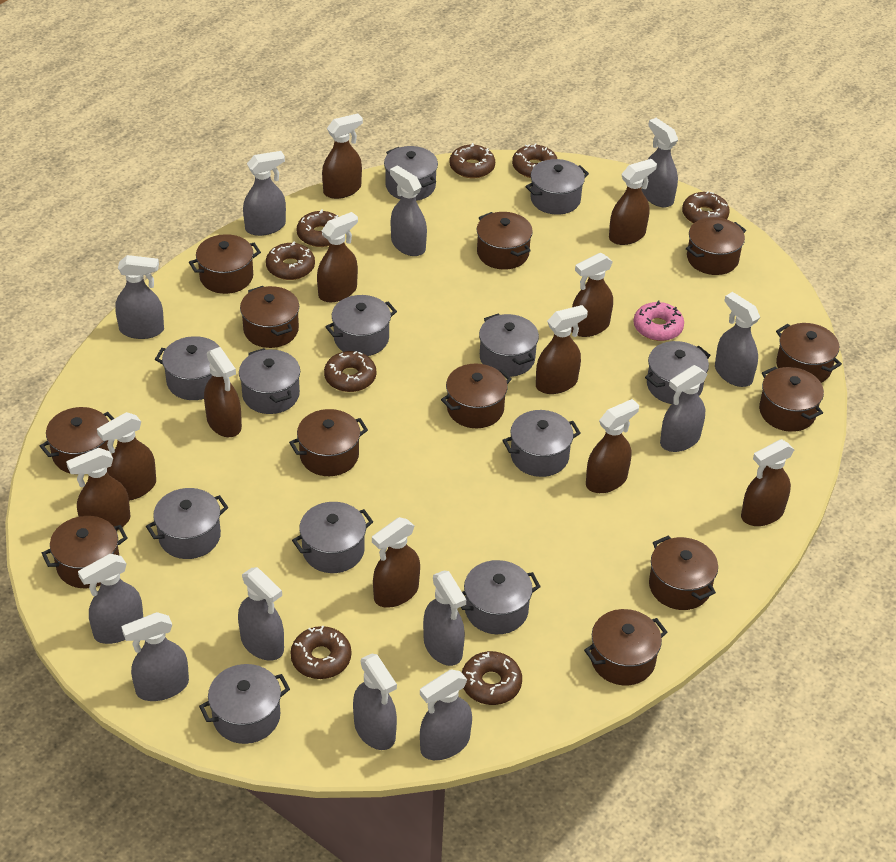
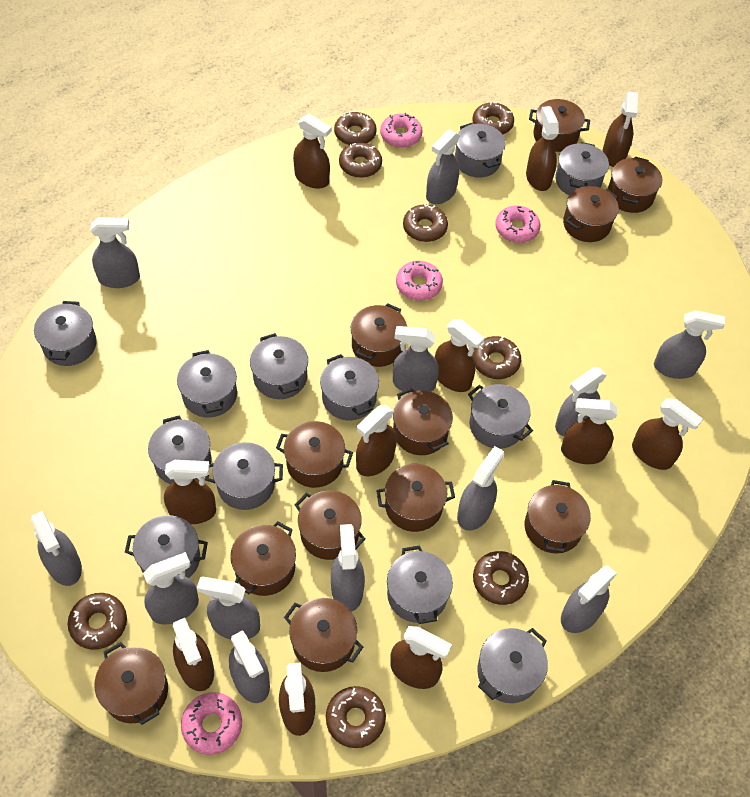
pink donut: [633,300,684,341] = 1 -> [181,692,242,755] [380,113,423,148] [396,261,443,301] [495,206,541,243] = 4

